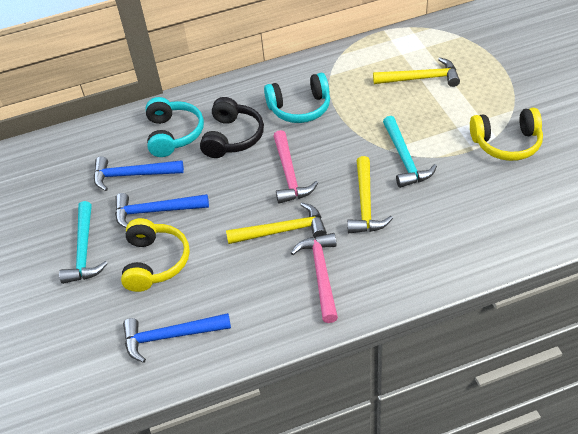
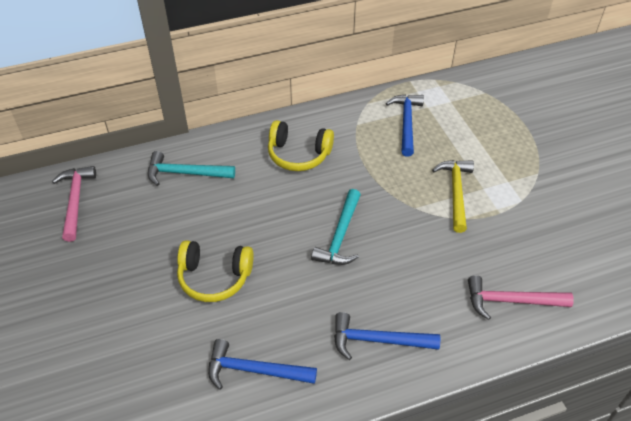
black headphones: [200,97,264,158] = 1 -> none = 0
turquoise headphones: [146,97,204,157] [264,73,330,123] = 2 -> none = 0
yellow hammer: [226,202,327,244] [347,156,393,233] [373,58,460,87] = 3 -> [432,160,474,233] = 1

